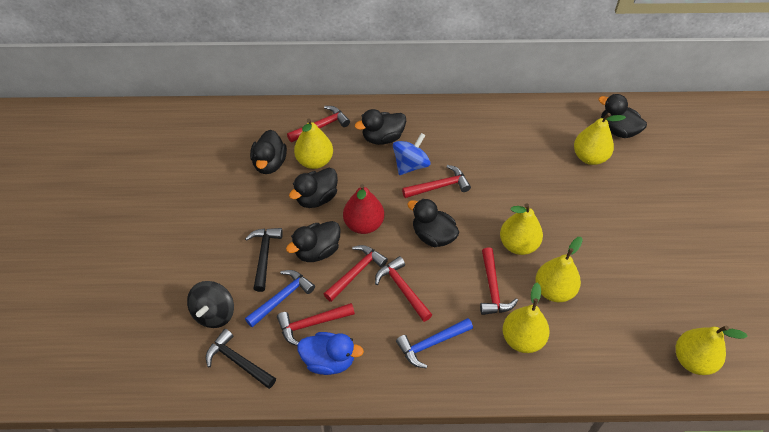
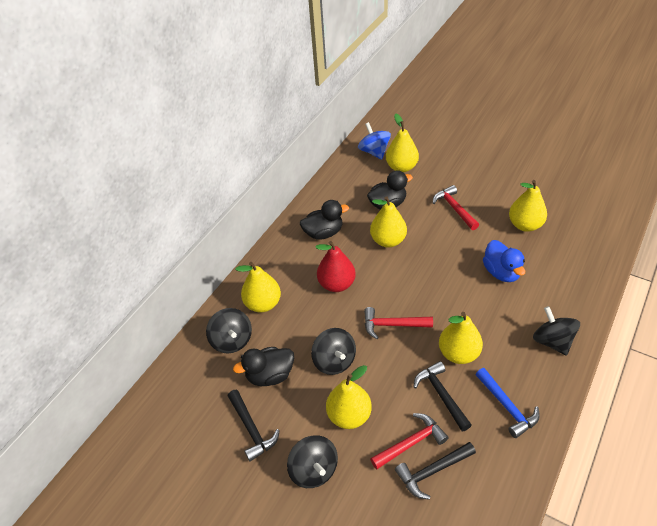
black duck: [250,130,287,174] [286,221,340,262] [289,168,338,208] [355,109,406,145] [407,198,459,247] [599,94,647,138] = 6 -> [233,347,294,386] [300,200,349,240] [367,170,413,210] = 3
black hammer: [206,329,276,389] [245,228,283,292] = 2 -> [228,390,280,462] [395,442,476,500] [413,361,472,431] = 3
black spinning top: [187,281,234,328] = 1 -> [206,308,252,353] [287,435,338,488] [311,328,356,375] [533,306,580,356] = 4
blue hammer: [245,270,315,327] [396,318,473,369] = 2 -> [475,368,540,438] = 1
red hammer: [277,303,355,346] [287,106,350,143] [324,245,388,302] [375,256,432,322] [402,165,471,198] [480,247,518,315] = 6 -> [364,307,433,339] [370,413,449,470] [433,185,479,230] = 3

